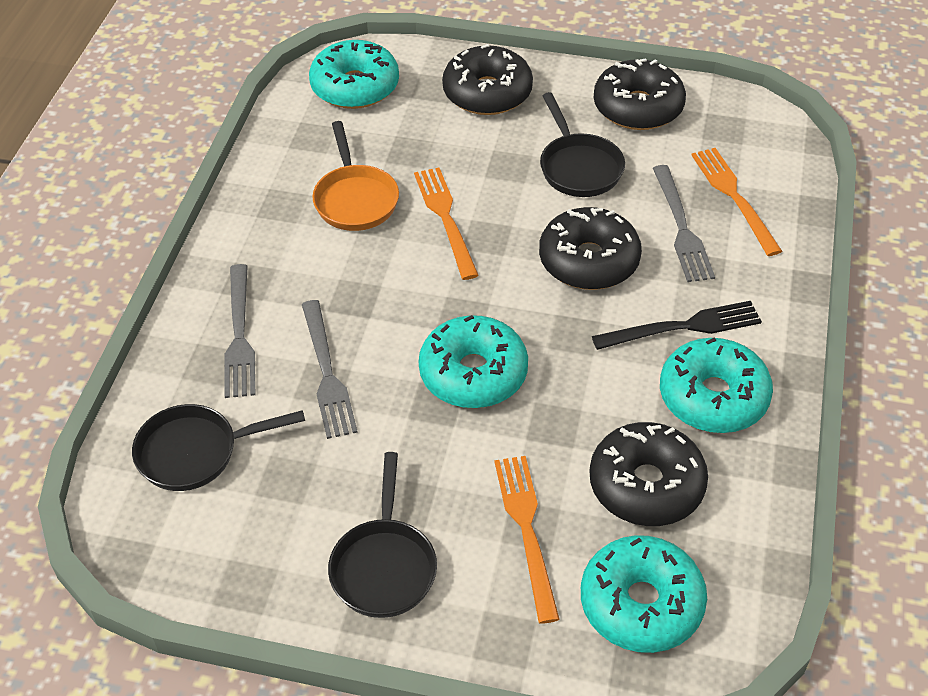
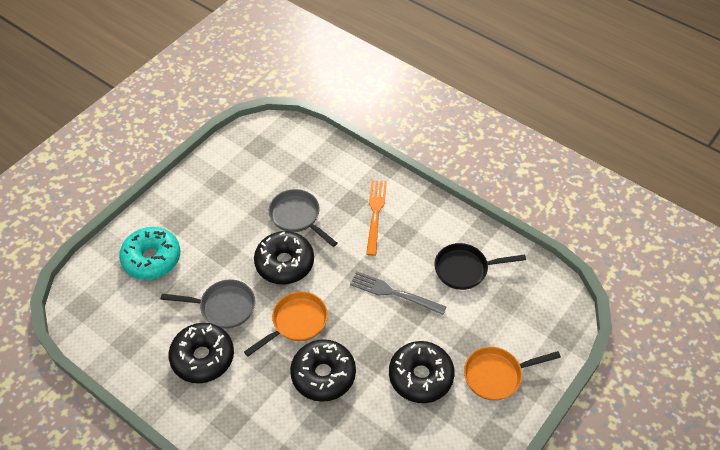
black fork: [592,301,762,350] = 1 -> none = 0
black pan: [132,404,305,491] [328,452,437,618] [540,92,625,197] = 3 -> [434,243,526,290] = 1
grey fork: [224,264,255,398] [302,300,358,439] [653,165,715,282] = 3 -> [350,271,446,315] = 1
grey pan: none = 0 -> [161,280,255,329] [269,189,337,247] = 2
orange fork: [414,168,479,280] [494,456,560,624] [691,148,782,256] = 3 -> [366,180,387,256] = 1
orange pan: [312,121,399,231] = 1 -> [244,291,328,356] [464,347,561,401] = 2
turquoise donut: [309,40,399,109] [419,315,528,408] [581,535,707,653] [660,338,773,433] = 4 -> [119,227,180,280] = 1

